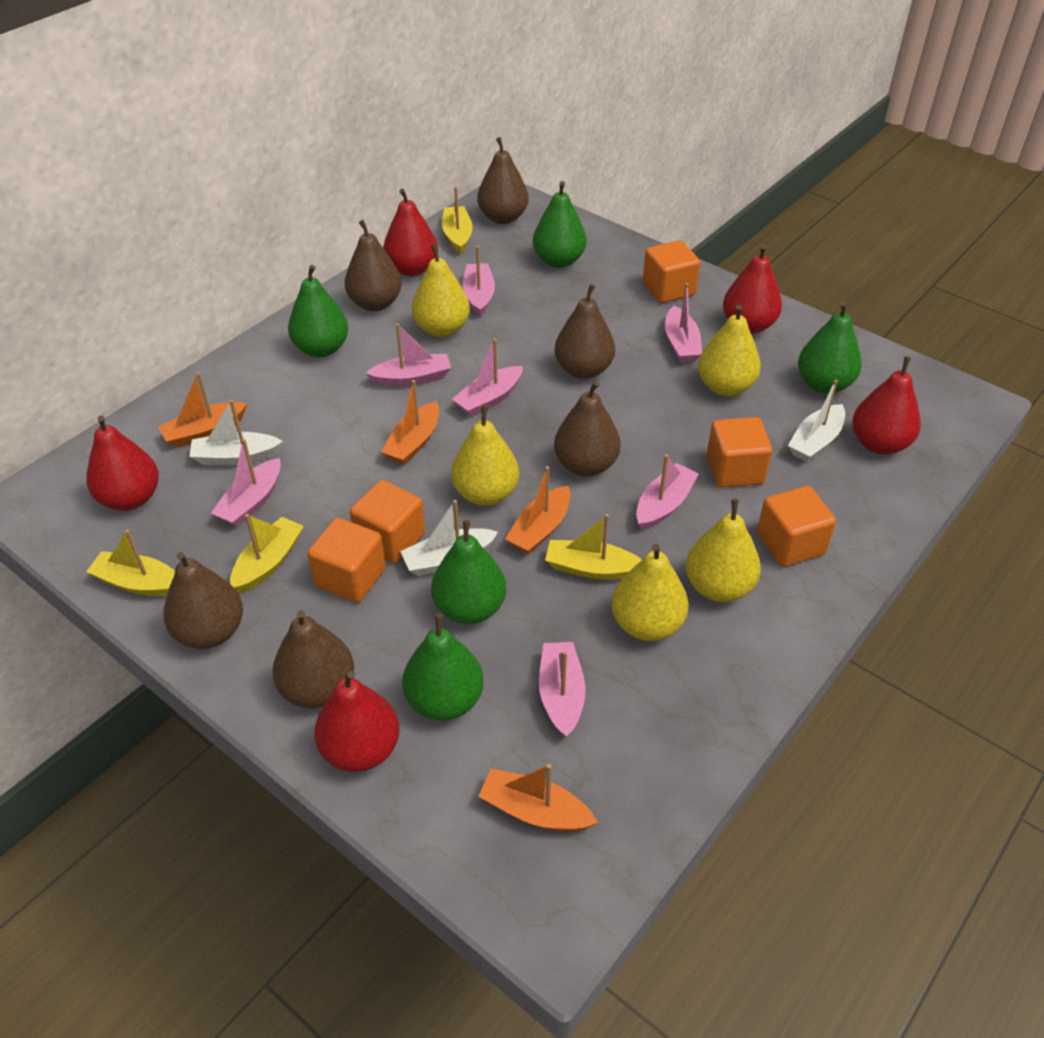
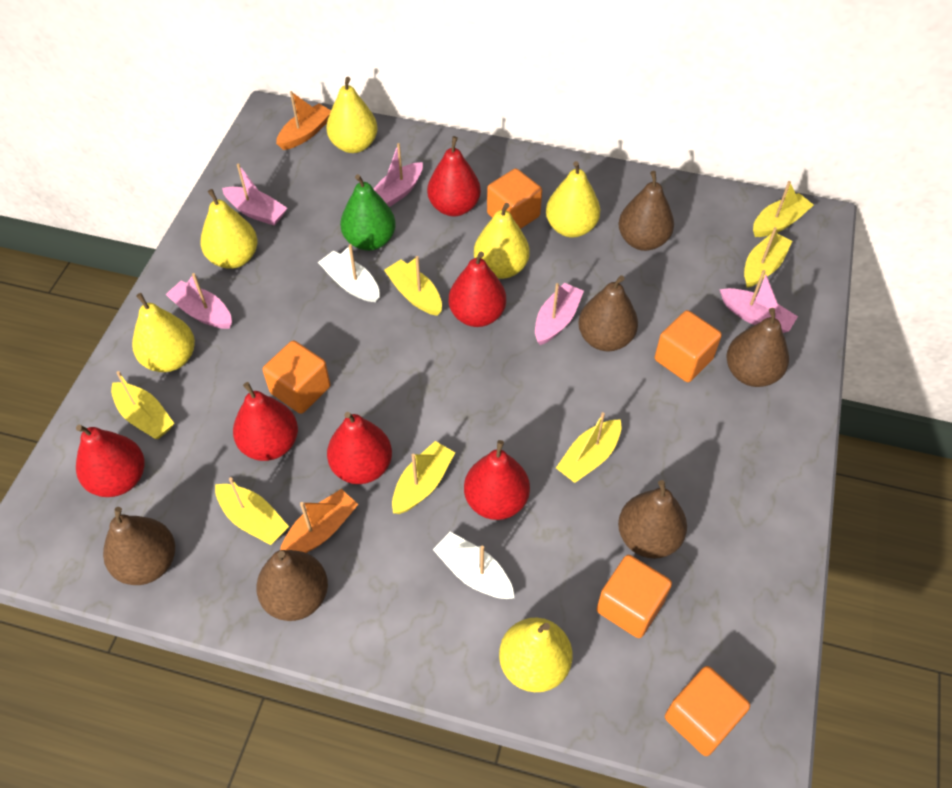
green pear: [288,265,348,357] [402,614,483,721] [431,520,506,624] [533,181,587,268] [798,301,862,394] = 5 -> [340,174,396,251] = 1
orange boat: [158,372,247,448] [381,380,439,465] [478,764,598,832] [505,466,571,554] = 4 -> [276,91,331,150] [280,489,358,553] = 2
pink boat: [211,439,281,527] [366,324,451,387] [452,338,523,417] [463,246,495,317] [539,642,586,738] [636,454,699,530] [665,283,702,363] = 7 -> [165,273,232,329] [222,164,287,225] [374,143,423,207] [535,283,584,345] [720,270,798,333] = 5
red pear: [87,415,159,511] [314,671,399,772] [383,188,438,276] [723,244,782,334] [852,356,921,455] = 5 -> [76,425,145,497] [233,382,298,461] [327,412,392,484] [427,136,481,216] [449,252,506,327] [464,440,530,520] = 6
white boat: [189,400,283,465] [400,500,498,576] [788,380,845,462] = 3 -> [318,244,380,302] [433,532,514,599] = 2
yellow boat: [86,530,175,596] [230,514,304,593] [442,186,473,254] [545,514,642,580] = 4 -> [111,371,175,439] [215,477,289,545] [384,256,442,316] [392,441,455,514] [556,412,621,483] [744,227,792,288] [753,181,814,237] = 7
yellow pear: [412,244,470,337] [451,406,519,506] [612,544,689,641] [686,499,761,602] [698,305,761,396] = 5 -> [132,293,195,372] [200,189,258,269] [326,77,378,153] [474,203,529,279] [499,618,572,692] [546,161,600,238] = 6

